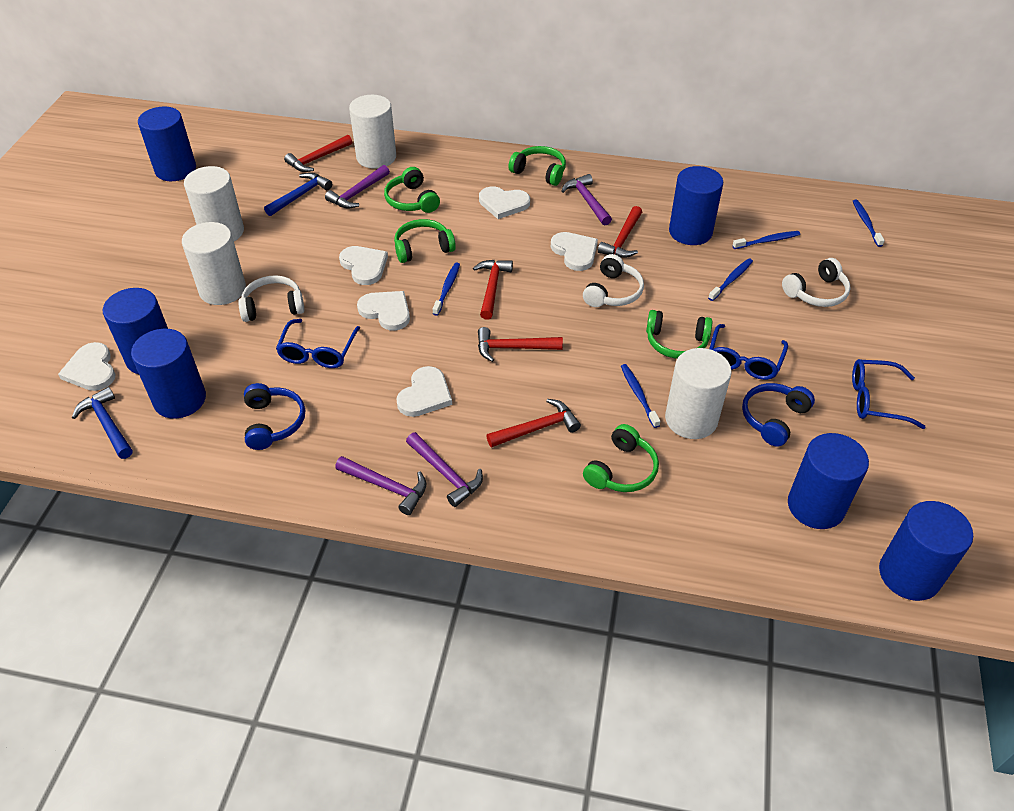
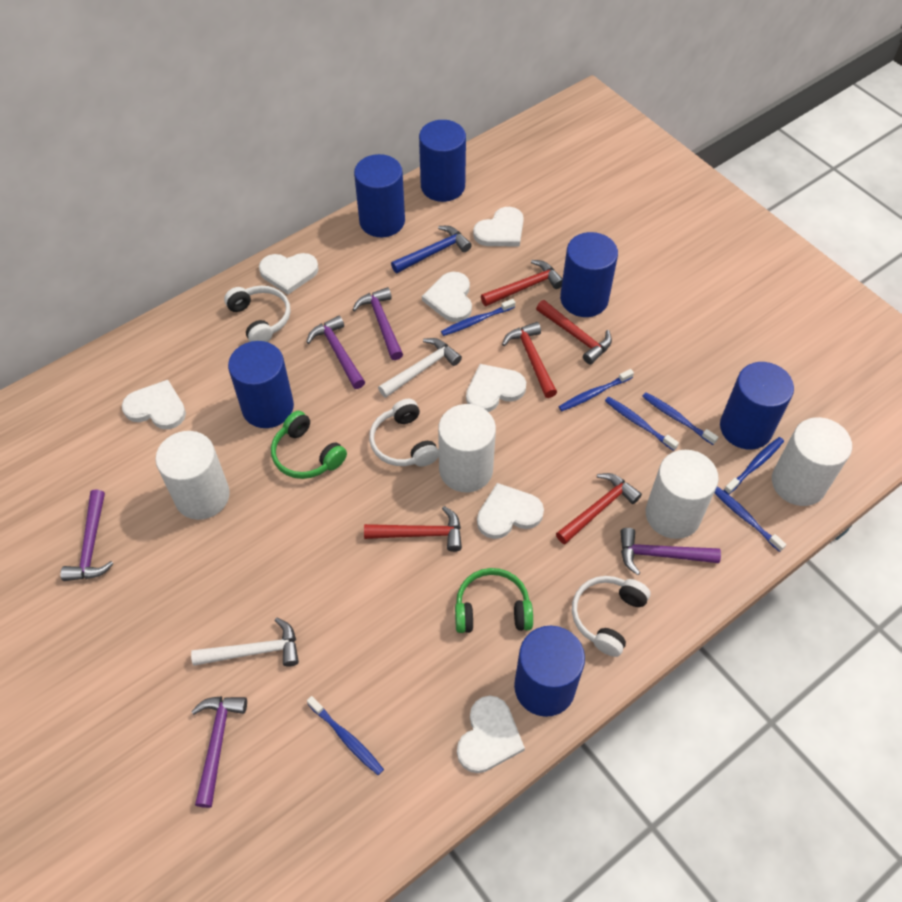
blue glasses: [276,319,360,368] [709,324,788,380] [852,359,926,429] = 3 -> none = 0
blue hammer: [72,387,132,459] [264,172,332,216] = 2 -> [391,226,472,273] = 1
blue headphones: [244,383,305,450] [742,383,815,447] = 2 -> none = 0
blue toothbrush: [433,263,460,316] [621,364,660,428] [708,258,753,301] [732,231,800,249] [853,200,885,247] = 5 -> [307,696,384,775] [441,299,515,336] [559,369,634,411] [605,397,679,451] [642,392,718,445] [714,486,787,552] [724,437,784,494] = 7
green headphones: [384,167,440,213] [394,219,456,263] [509,146,566,186] [583,424,659,492] [646,310,712,359] = 5 -> [271,411,347,479] [455,568,533,633] = 2
purple hammer: [325,165,390,209] [335,456,426,515] [406,432,483,507] [562,174,612,225] = 4 -> [60,490,114,581] [191,696,247,808] [306,315,365,389] [352,287,403,360] [620,528,721,575] = 5
white hammer: none = 0 -> [191,617,299,666] [378,338,462,398] = 2
white heart: [58,342,115,391] [339,246,388,285] [357,291,410,331] [396,366,452,417] [479,186,530,219] [551,232,598,271] = 6 -> [122,380,186,429] [259,253,319,294] [422,272,472,322] [457,696,525,773] [466,364,526,412] [473,207,524,246] [477,483,544,539] = 7

